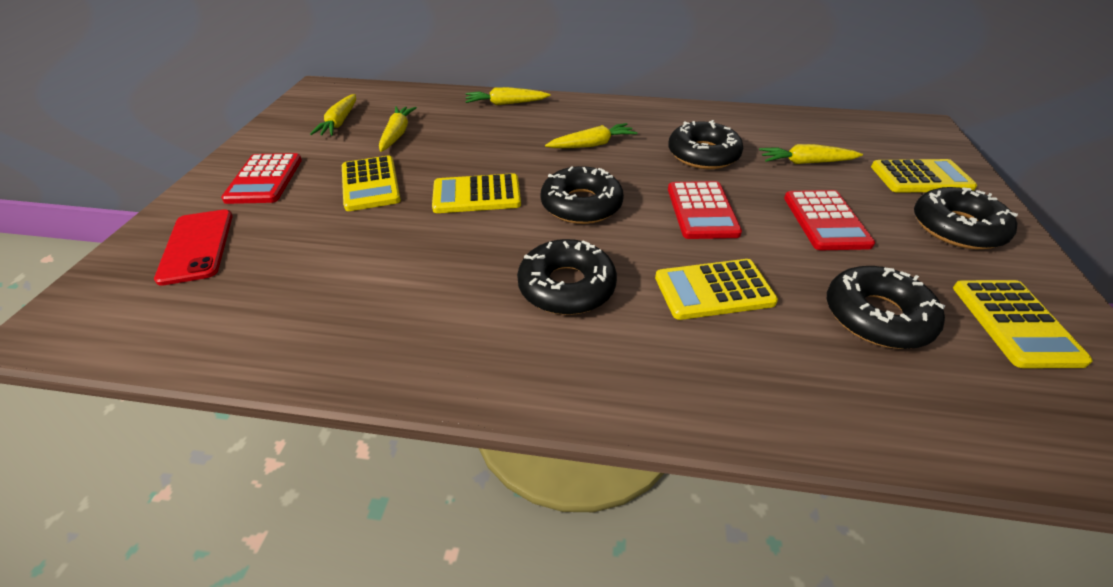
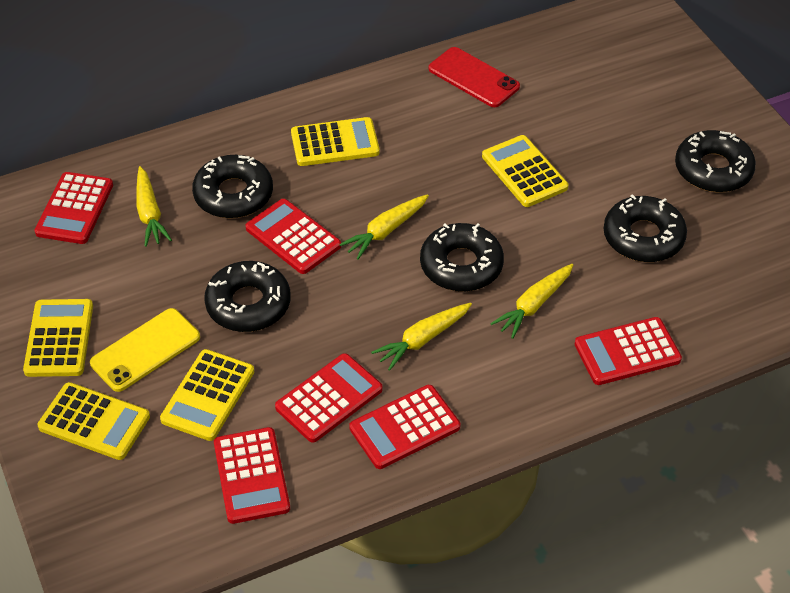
red calculator: [221,153,302,204] [668,181,742,239] [784,190,875,250] = 3 -> [34,172,113,244] [214,427,290,524] [246,199,341,274] [275,353,383,443] [349,385,460,469] [575,317,682,385] = 6
yellow carrot: [310,94,356,136] [379,106,417,152] [465,87,551,105] [545,123,637,148] [759,144,863,164] = 5 -> [136,166,172,247] [339,194,429,260] [371,303,472,371] [490,264,573,339] = 4
yellow phone: none = 0 -> [90,308,200,392] = 1

